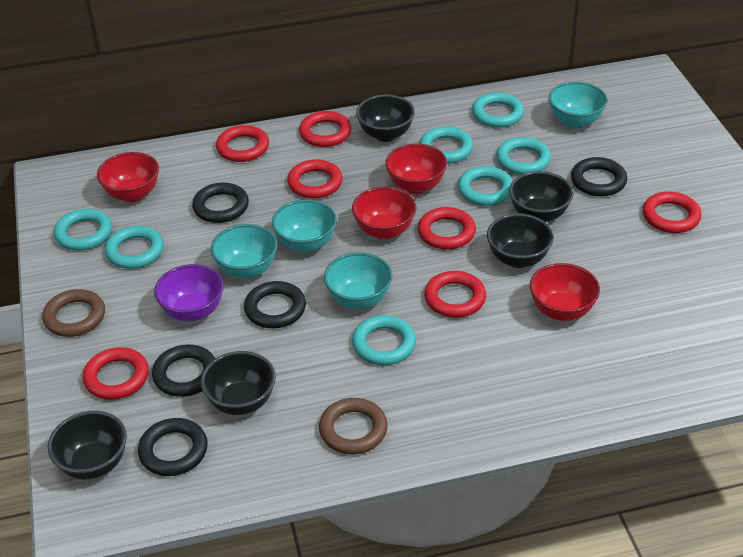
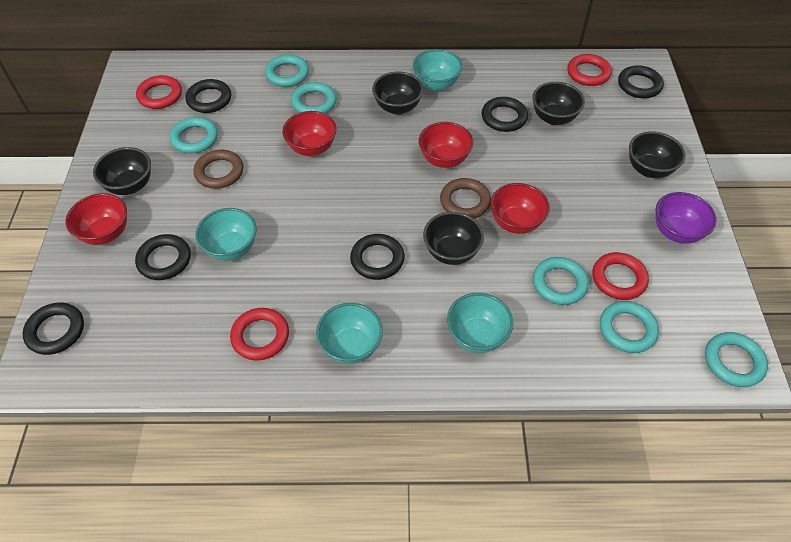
black ring: [138,418,208,476] [152,344,215,397] [192,182,249,223] [244,281,306,328] [571,157,627,197] = 5 -> [22,302,84,355] [135,234,191,280] [186,79,231,113] [350,234,405,280] [482,97,528,132] [618,65,664,98] = 6
red ring: [83,347,149,400] [216,125,269,162] [287,159,343,199] [299,111,352,147] [418,207,476,250] [424,271,486,318] [643,191,702,233] = 7 -> [136,75,182,109] [230,308,289,361] [567,54,612,86] [592,252,649,300] = 4
turquoise ring: [54,208,112,251] [105,226,164,269] [352,315,416,365] [419,126,473,164] [458,166,513,206] [472,92,524,128] [496,137,551,175] = 7 -> [170,117,218,153] [265,55,309,87] [291,82,337,113] [533,257,589,305] [600,301,659,353] [705,332,768,387] = 6

